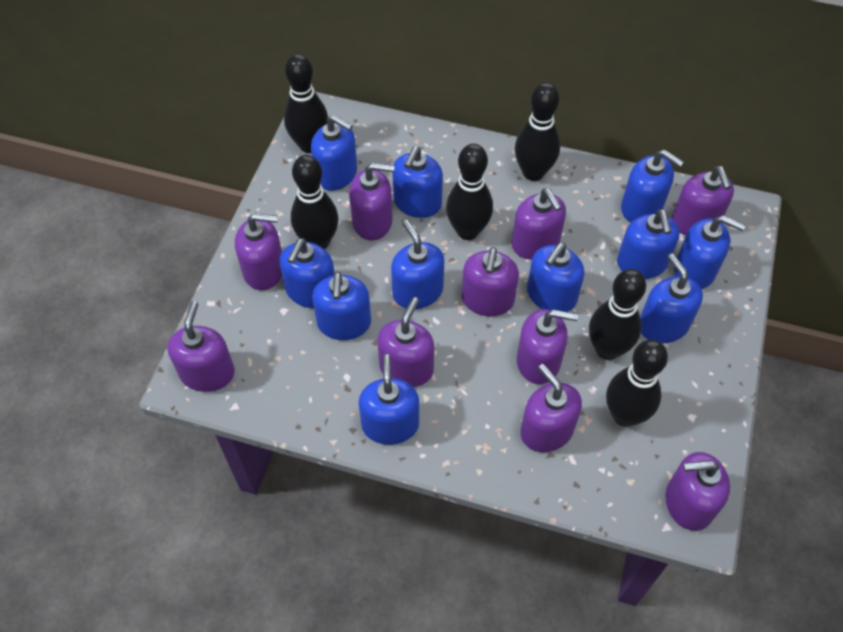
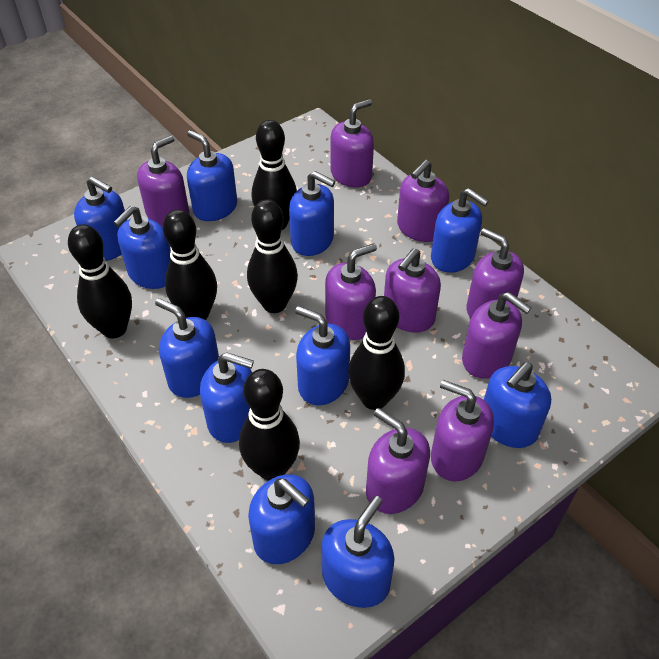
purple soap dispenser: [167,301,235,392] [235,213,282,290] [349,163,395,241] [377,297,434,387] [462,247,519,317] [511,188,566,260] [517,309,578,384] [520,364,582,453] [665,452,730,531] [672,166,734,235] = 10 -> [137,135,190,227] [325,243,377,340] [331,99,374,188] [366,408,430,514] [384,248,441,333] [397,160,449,242] [431,380,494,482] [462,292,531,379] [466,228,524,318] = 9

